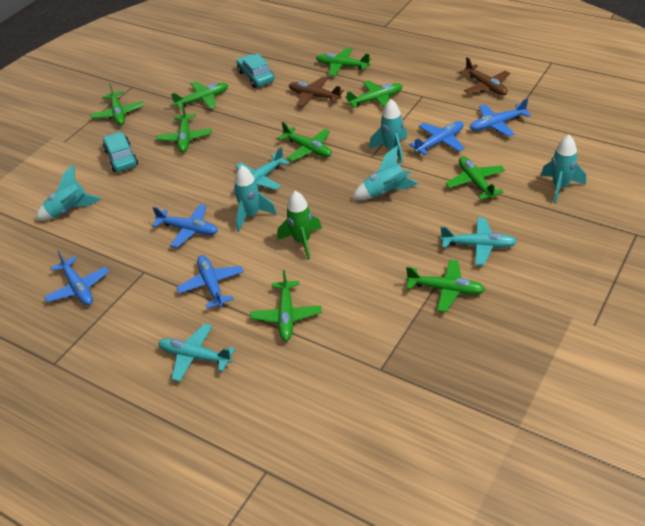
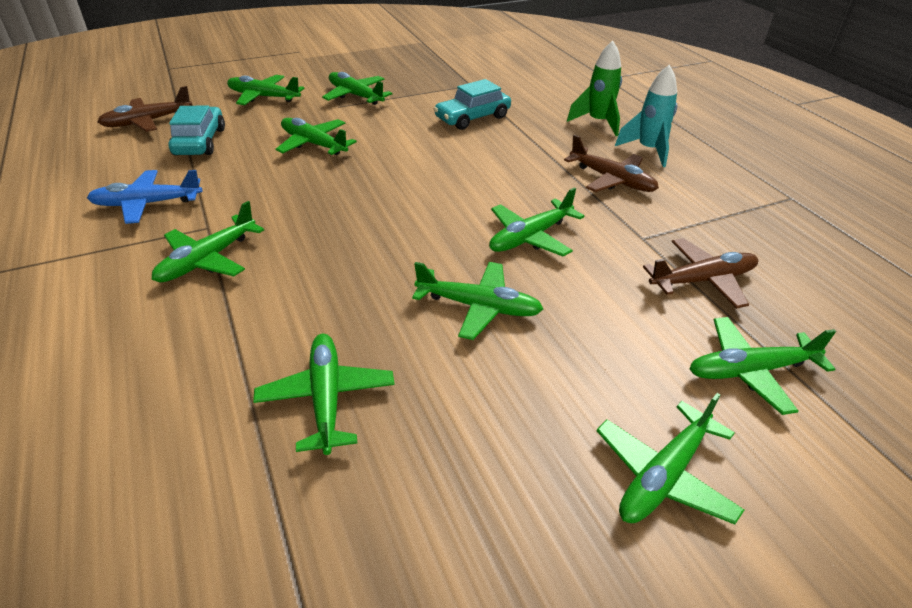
blue plane: [44,251,109,305] [152,204,218,248] [177,255,244,308] [409,121,465,155] [470,98,531,137] = 5 -> [87,170,203,224] = 1
brown plane: [289,77,344,107] [459,57,510,96] = 2 -> [98,86,192,132] [564,135,659,192] [643,238,758,309] = 3
turquoise plane: [158,323,235,382] [236,147,290,190] [440,218,517,265] = 3 -> none = 0
turquoise rocket: [35,164,101,221] [234,165,277,232] [352,146,418,200] [369,99,407,163] [541,135,586,204] = 5 -> [615,65,677,167] = 1

